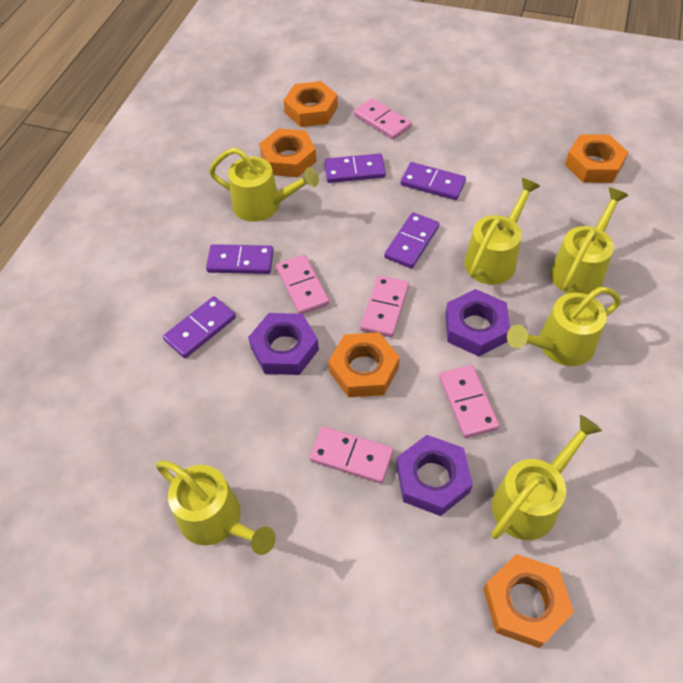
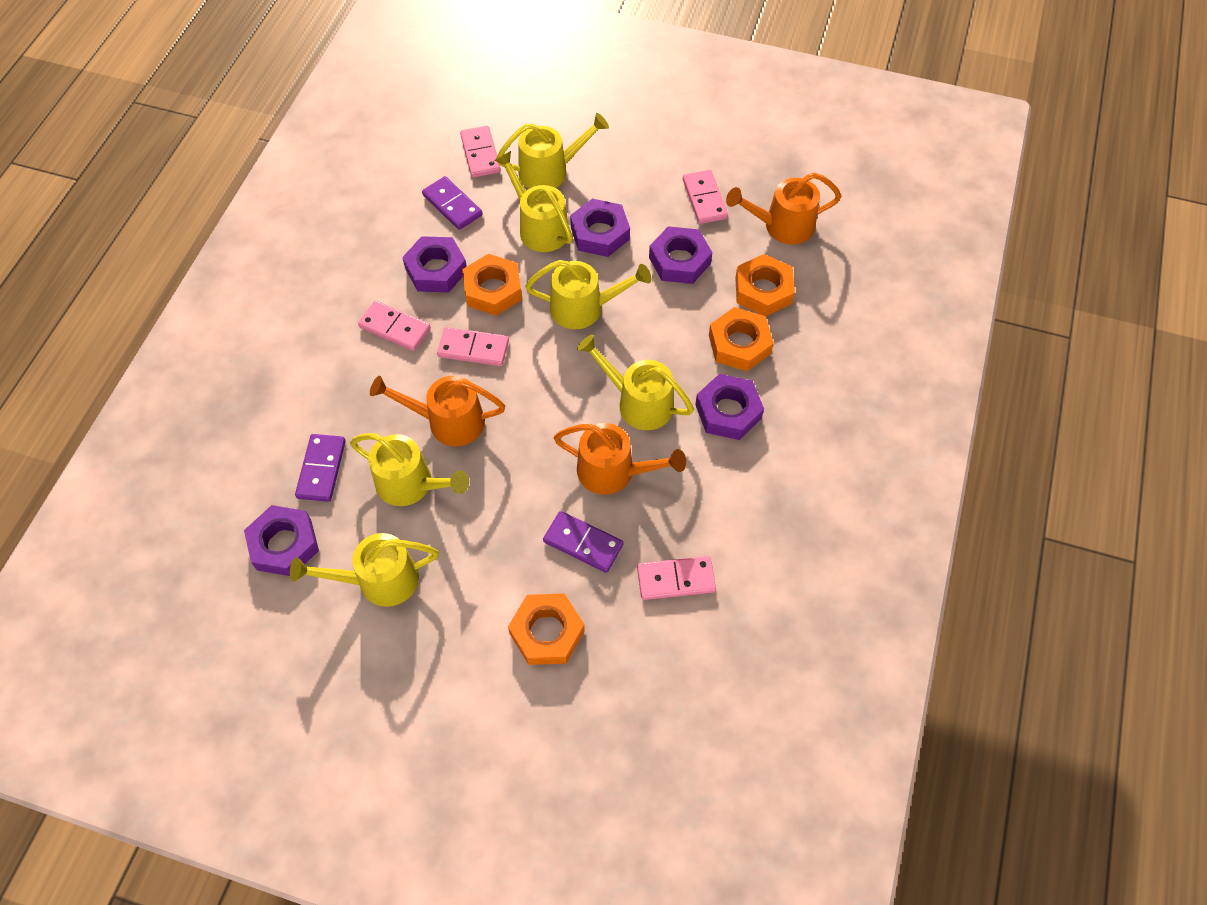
orange nut: [260,128,317,177] [283,81,338,127] [328,332,400,397] [483,554,574,648] [565,135,628,183] = 5 -> [462,254,522,316] [508,593,585,665] [709,307,774,371] [735,254,795,316] = 4
orange watering can: none = 0 -> [370,376,505,446] [554,423,686,495] [726,173,841,245] = 3
purple domino: [163,296,236,358] [206,244,274,274] [324,153,386,183] [384,212,439,269] [401,162,466,200] = 5 -> [295,434,346,502] [422,176,483,230] [543,511,623,573] = 3
purple nut: [248,313,319,375] [397,435,473,516] [445,289,510,356] = 3 -> [244,505,319,576] [402,236,467,292] [570,199,630,257] [649,226,712,284] [695,374,764,440] = 5

